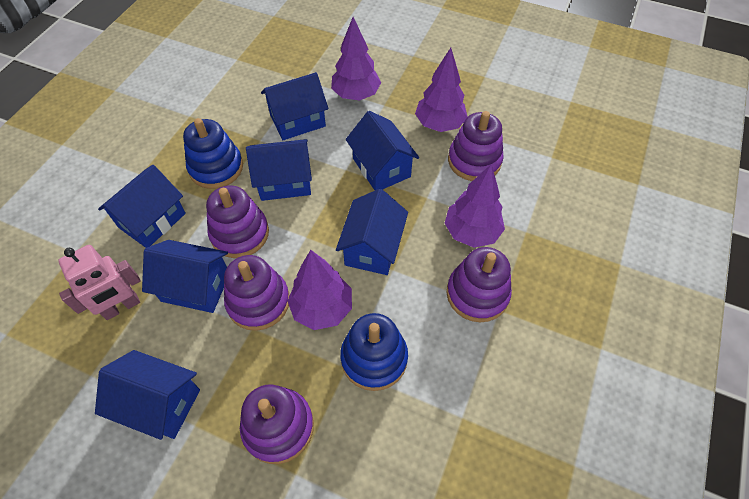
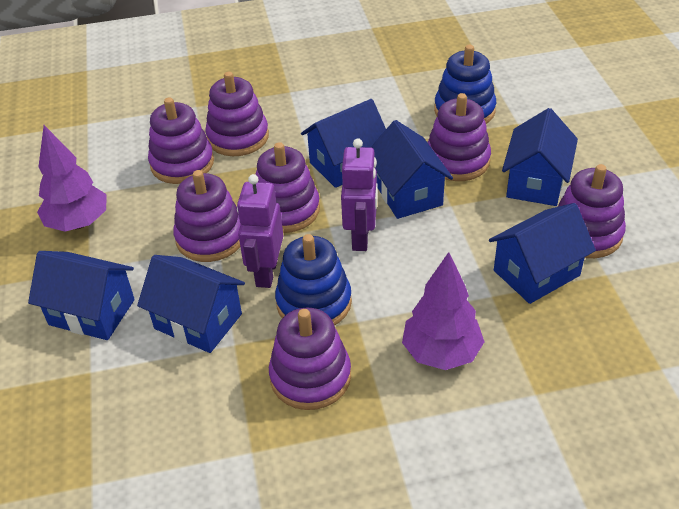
blue house: [95,350,200,440] [98,165,186,248] [142,240,228,313] [246,139,312,201] [261,72,328,140] [336,189,408,275] [346,111,419,190] = 7 -> [28,251,135,340] [137,255,245,353] [301,99,386,188] [371,120,453,219] [489,203,596,304] [502,108,578,206] = 6
pink robot: [58,245,140,320] = 1 -> none = 0
purple robot: none = 0 -> [237,174,283,288] [341,138,378,251] = 2
purple stacking toy: [206,185,269,258] [224,255,290,331] [240,384,314,464] [447,247,512,322] [448,111,504,181] = 5 -> [148,97,214,184] [173,170,241,262] [205,72,269,156] [255,142,320,233] [269,307,351,410] [427,93,491,181] [557,164,626,258] = 7
purple tree: [287,250,352,330] [331,17,381,101] [415,48,468,132] [445,164,505,248] = 4 -> [37,125,107,232] [402,252,485,370] = 2

